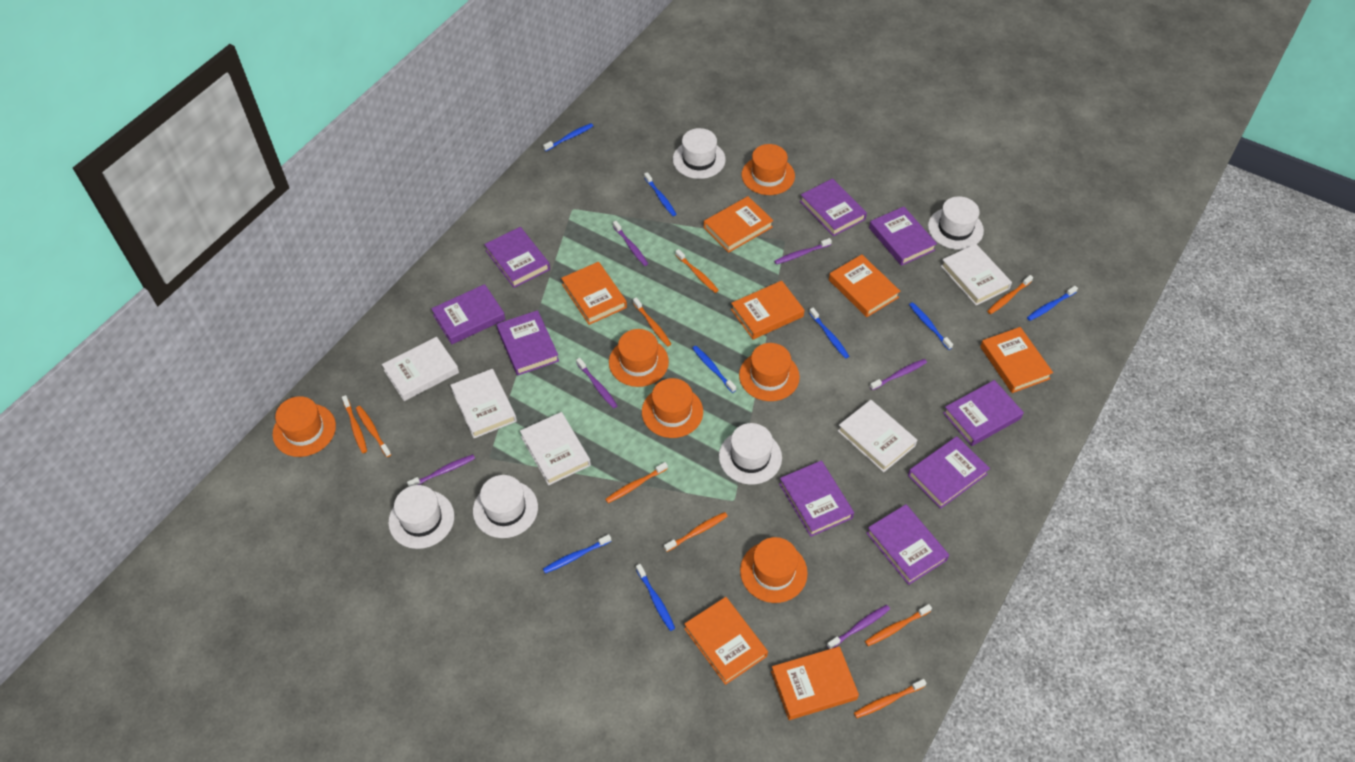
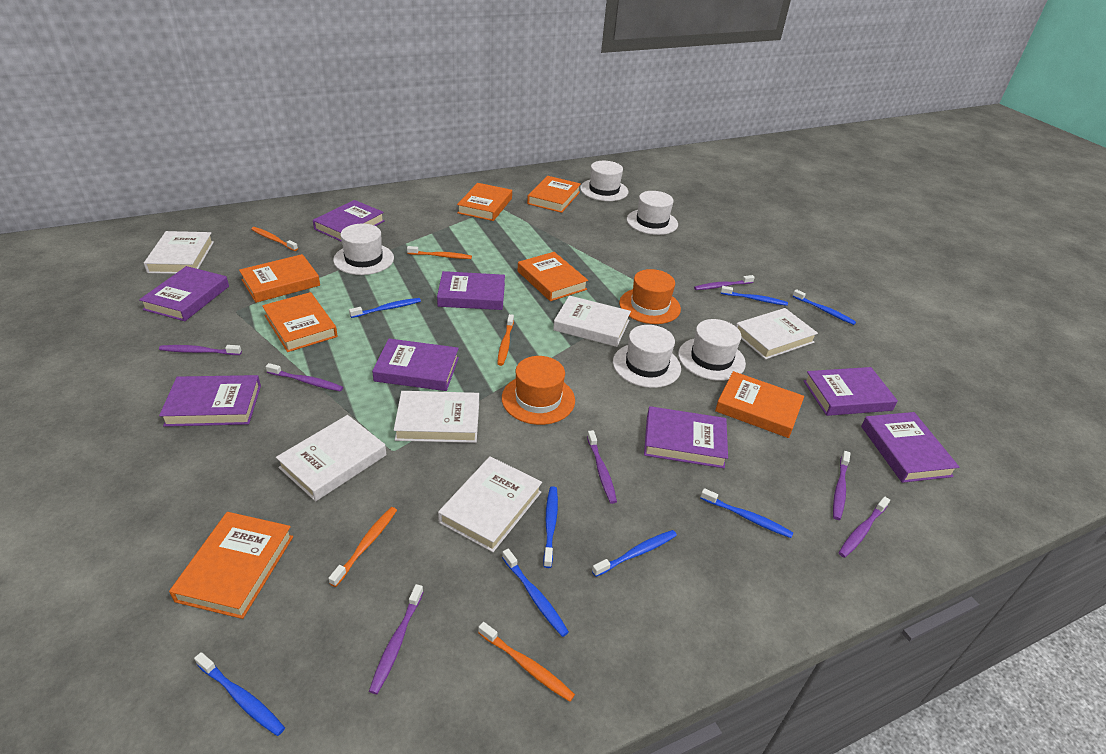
orange hat: [272,396,336,457] [609,329,669,387] [642,378,703,438] [739,343,800,401] [740,537,808,603] [742,144,795,195] = 6 -> [502,356,575,425] [619,269,681,324] = 2
orange toothbrush: [342,395,367,453] [356,406,391,457] [605,462,668,503] [633,297,671,346] [664,512,728,552] [675,249,719,293] [854,679,927,718] [865,604,932,646] [987,275,1033,314] = 9 -> [251,227,298,251] [328,507,397,587] [407,246,472,259] [478,622,575,702] [497,314,514,366] = 5
purple book: [431,284,505,344] [484,227,550,288] [497,310,559,376] [779,461,854,537] [800,178,867,236] [866,504,949,585] [869,207,937,266] [908,436,990,509] [943,380,1024,446] = 9 -> [139,266,229,321] [159,375,261,427] [313,200,384,242] [372,339,459,391] [437,271,505,310] [644,406,728,468] [804,367,898,416] [861,412,959,483] = 8
purple toothbrush: [407,454,475,487] [576,358,618,408] [613,221,648,266] [774,238,832,264] [827,605,890,649] [870,359,927,390] = 6 -> [159,345,242,355] [266,363,343,392] [369,584,423,694] [587,430,617,504] [694,275,755,290] [833,451,850,520] [839,496,890,558] = 7
white book: [382,337,459,401] [450,369,517,438] [520,412,591,485] [838,400,917,472] [941,244,1012,306] = 5 -> [144,231,214,274] [276,415,387,501] [394,391,479,443] [438,456,542,552] [553,296,631,347] [736,308,818,359] = 6

